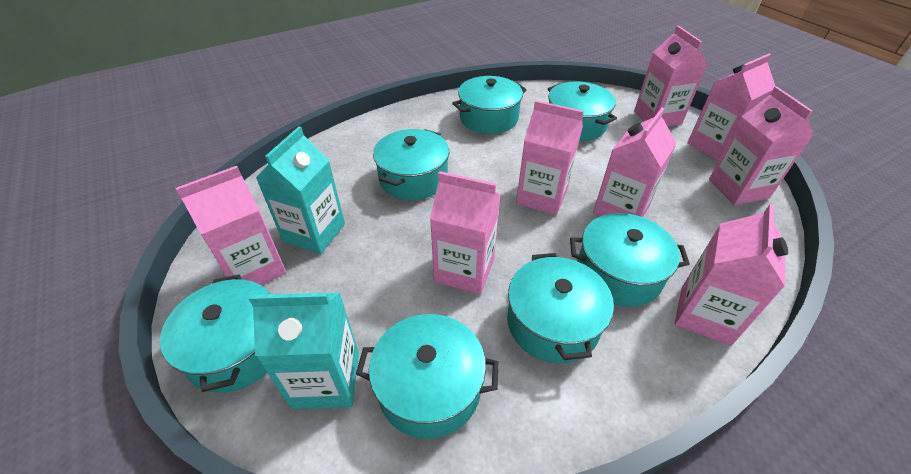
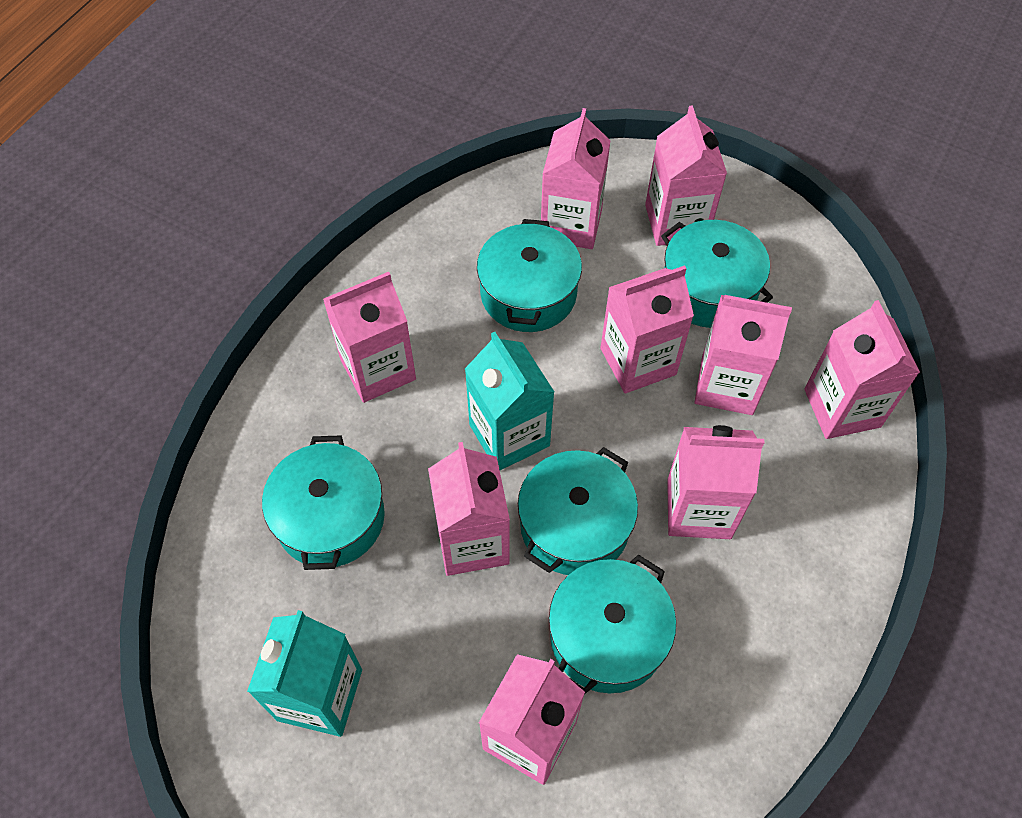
pink carton: [176,166,286,285] [430,171,501,295] [516,100,584,215] [593,107,677,217] [634,26,708,127] [675,204,788,346] [687,54,776,161] [709,87,814,205] = 8 -> [323,272,416,403] [428,442,510,576] [479,654,585,785] [541,108,611,249] [600,265,694,393] [645,105,727,246] [667,425,765,539] [695,295,792,415] [804,300,920,439] = 9
turquoise pot: [160,275,270,393] [356,314,499,439] [373,129,449,200] [452,76,527,134] [507,253,614,363] [548,81,617,141] [570,213,690,307] = 7 -> [262,435,385,570] [477,219,582,332] [518,447,638,575] [549,554,676,694] [661,220,773,328] = 5

